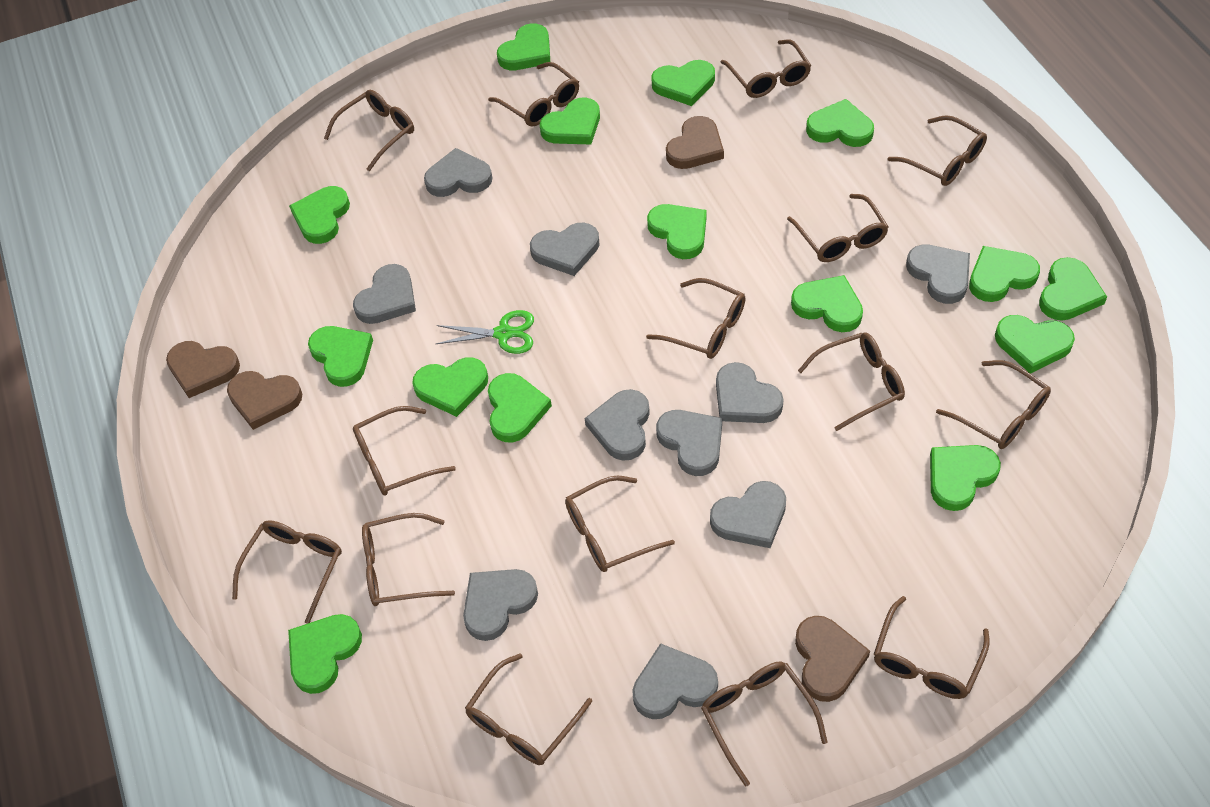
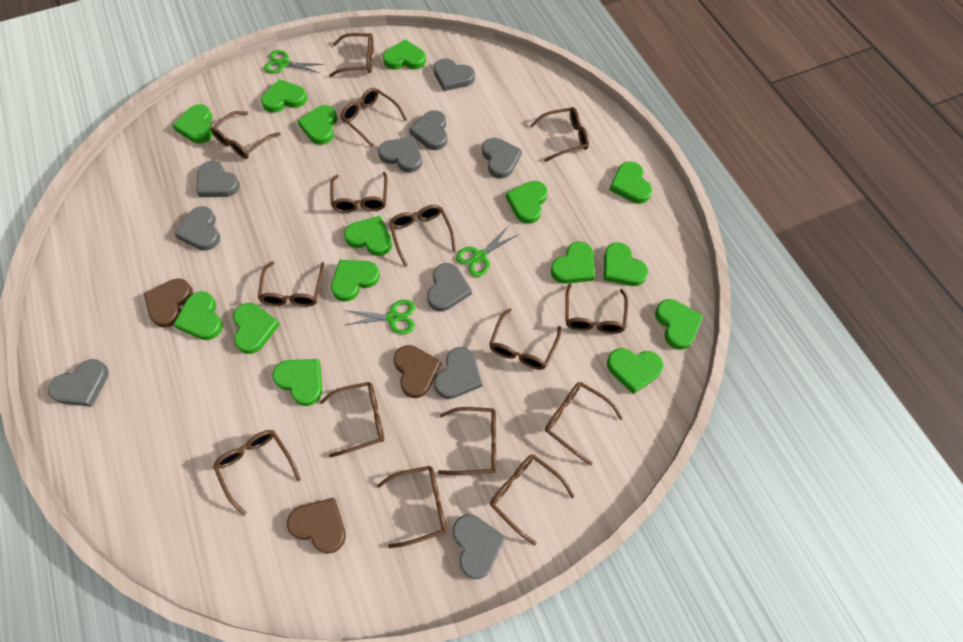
brown heart: [166,341,240,398] [227,371,302,430] [666,116,724,169] [795,616,870,702] = 4 -> [144,278,193,328] [287,498,346,554] [394,345,441,398] = 3
green scissors: [436,310,534,354] = 1 -> [264,50,324,73] [345,300,415,334] [456,227,519,277] = 3

